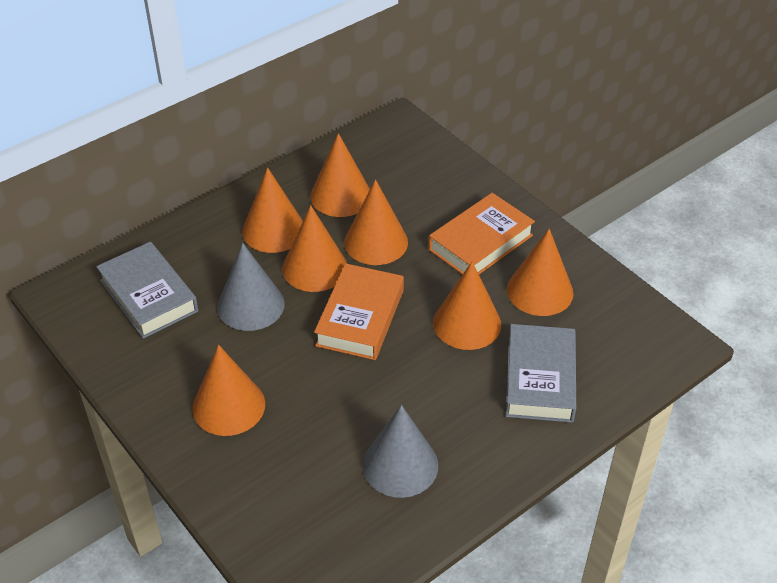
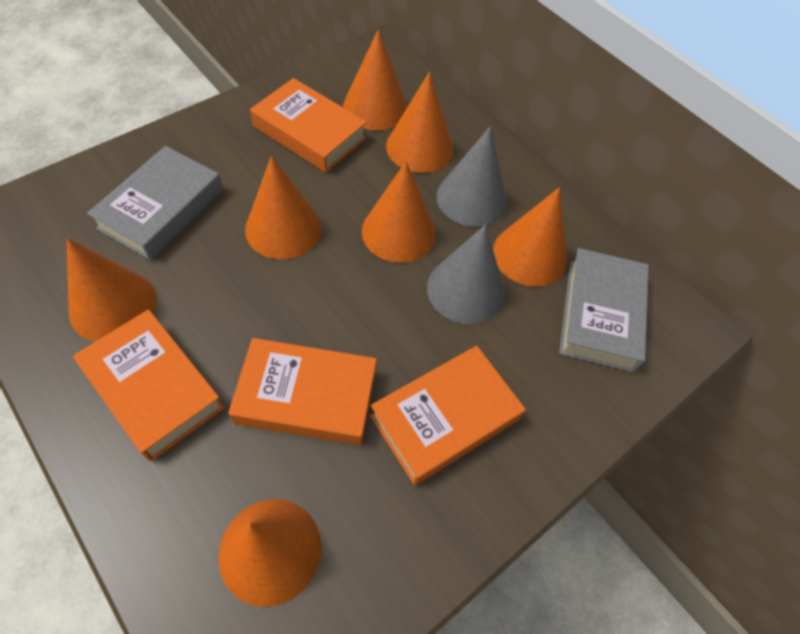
orange book: [314,263,404,360] [429,193,535,275] = 2 -> [73,309,225,461] [228,338,377,445] [250,78,367,173] [370,345,526,485] = 4

